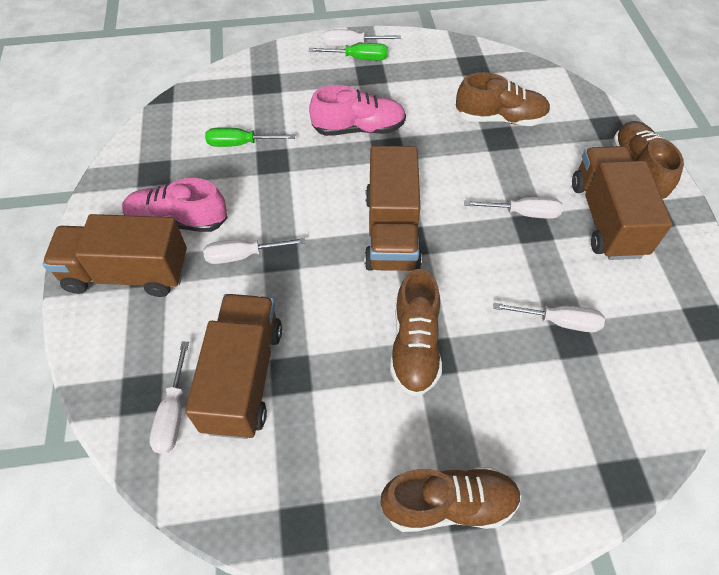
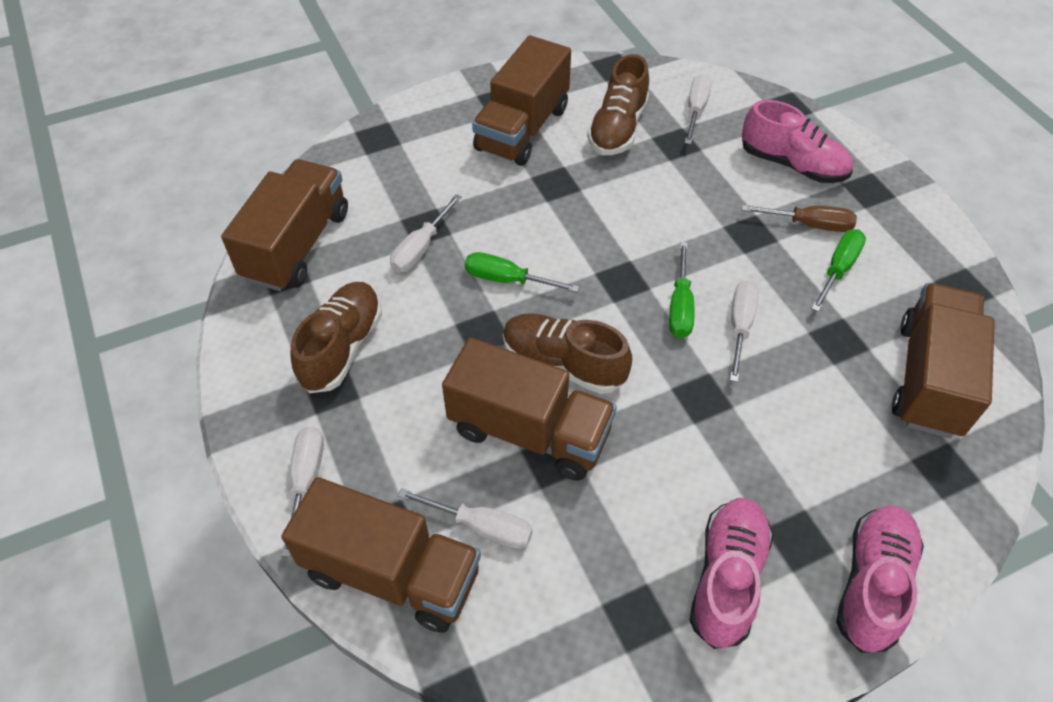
brown screwdriver: none = 0 -> [742,205,857,232] = 1
brown shoe: [380,467,522,532] [390,269,442,396] [456,72,551,126] [612,121,684,200] = 4 -> [290,282,382,393] [503,313,633,394] [587,54,649,155] = 3
brown truck: [42,214,187,297] [185,294,282,439] [364,146,422,271] [572,146,673,260] = 4 -> [221,159,348,291] [282,477,481,633] [442,337,617,481] [472,35,571,166] [892,283,995,438] = 5
green screwdriver: [205,127,295,147] [309,43,388,61] = 2 -> [465,252,579,292] [669,242,694,338] [811,229,866,312] = 3
pink shoe: [122,178,228,232] [309,85,406,136] = 2 -> [690,498,773,649] [742,100,853,183] [836,505,924,653] = 3

